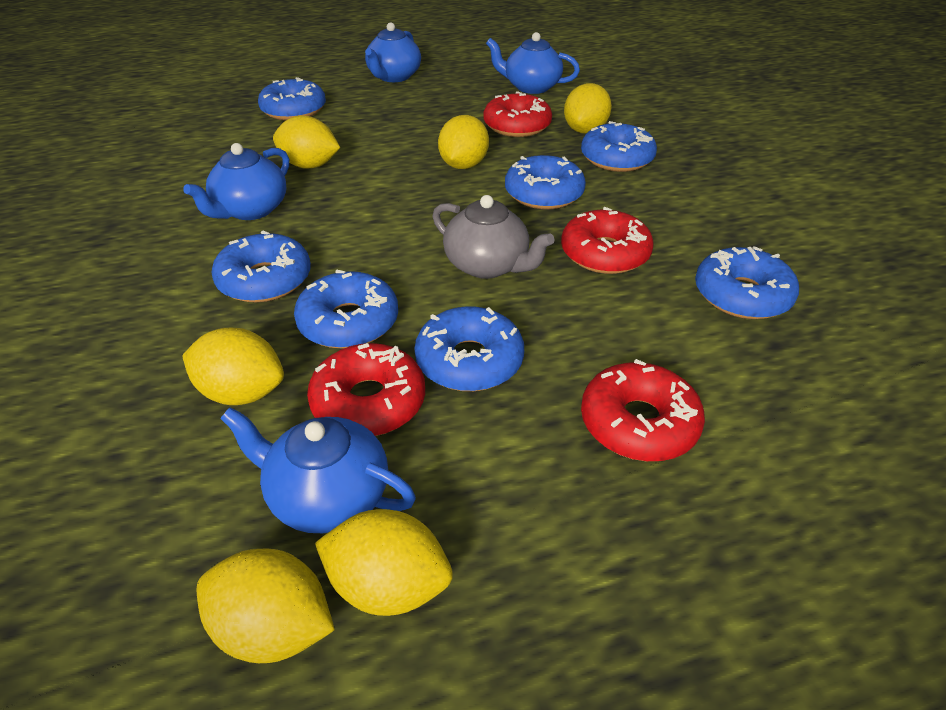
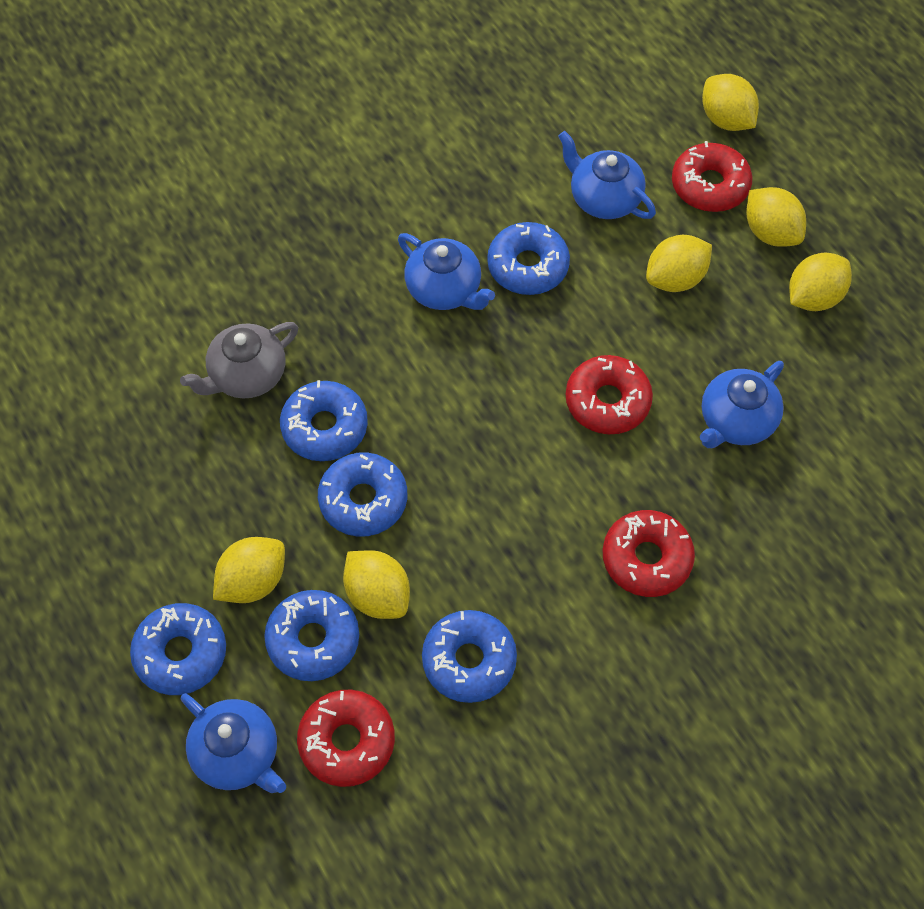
blue donut: [211,231,311,303] [258,77,326,120] [294,270,398,349] [415,306,524,391] [505,155,586,210] [581,121,657,172] [695,246,799,319] = 7 -> [130,603,226,695] [264,590,359,681] [280,380,368,461] [318,452,407,537] [422,610,517,703] [487,222,570,295] = 6

